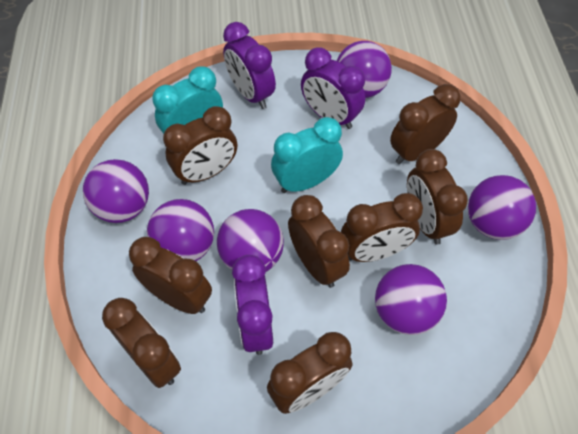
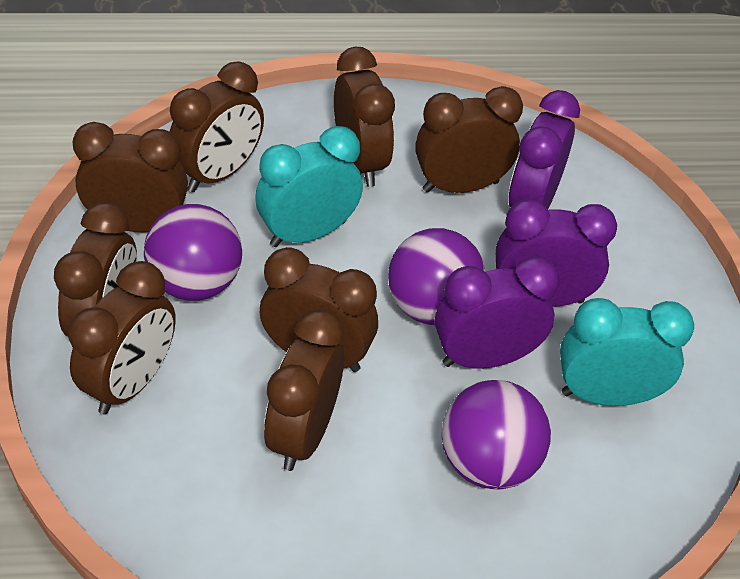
purple ball: [83,159,149,223] [147,199,214,261] [217,209,284,272] [337,41,392,98] [375,264,447,335] [468,175,536,240] = 6 -> [144,204,242,301] [388,228,485,325] [442,380,551,489] = 3

